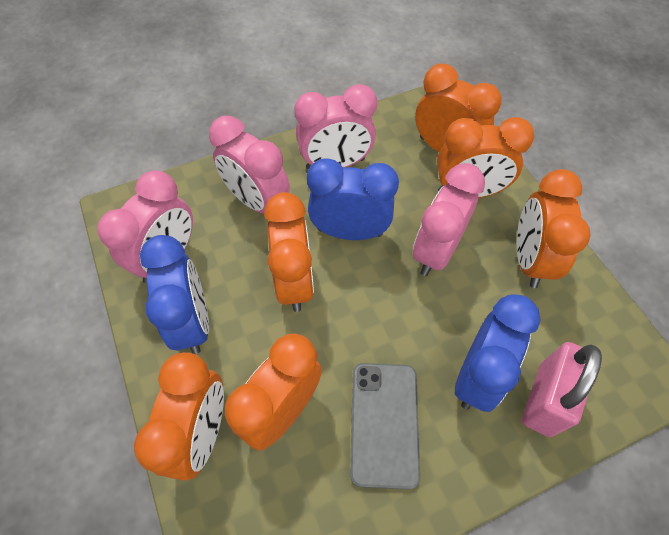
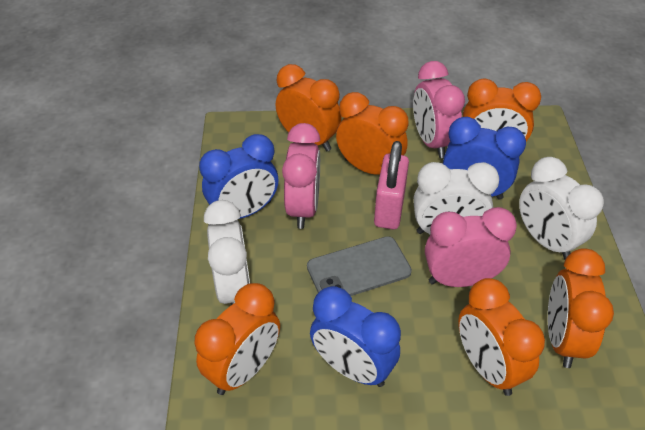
pink clock: [97,170,193,284] [209,116,290,213] [294,84,377,169] [413,163,485,276] = 4 -> [282,123,320,229] [413,61,465,158] [425,207,517,287] = 3
white clock: none = 0 -> [204,200,250,305] [413,162,499,235] [519,157,604,260] = 3

